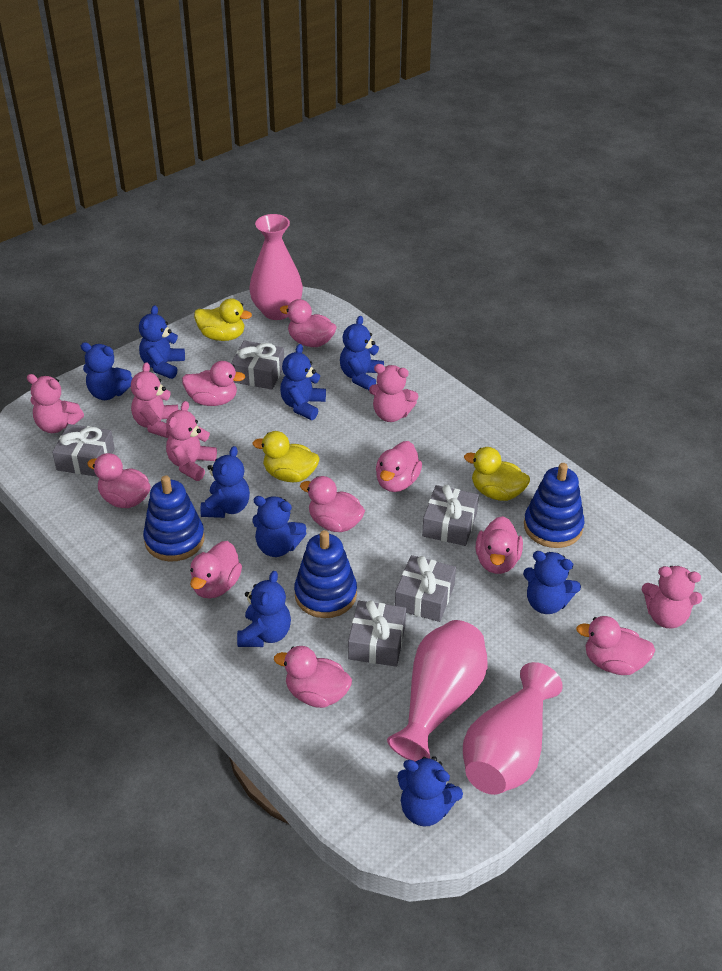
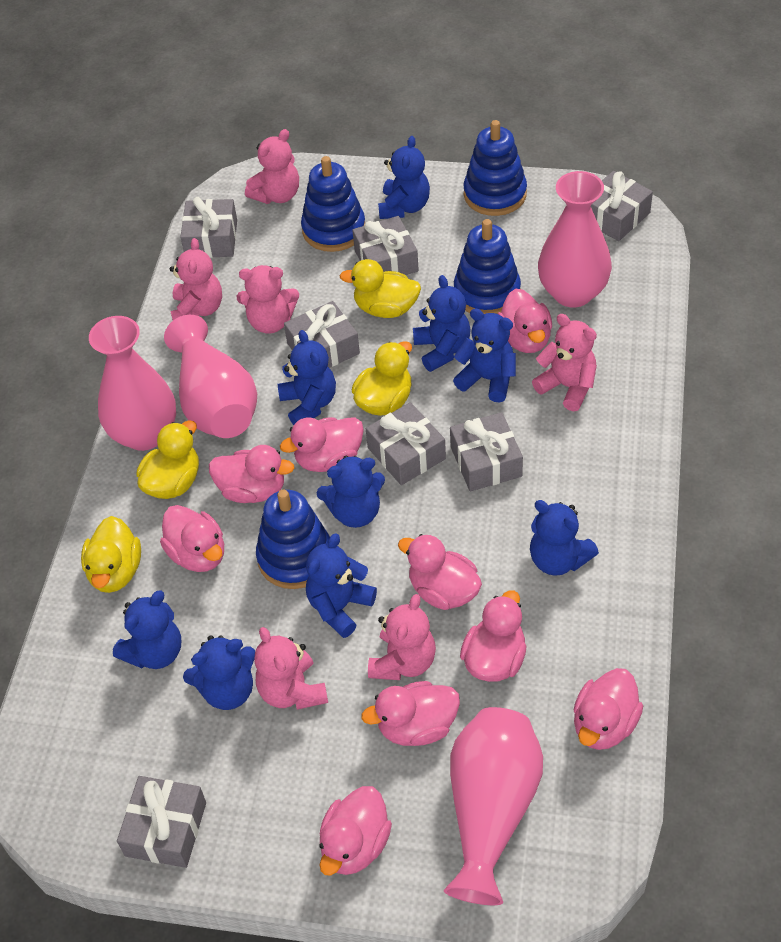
blue stacking toy: [143,475,205,562] [294,530,357,618] [524,463,585,548] = 3 -> [256,490,330,589] [301,156,365,252] [454,219,521,314] [464,120,527,216] = 4
grey gift: [52,424,115,477] [231,340,284,390] [348,600,406,667] [395,555,456,622] [422,485,479,546] = 5 -> [117,776,206,868] [180,197,237,258] [284,301,360,368] [352,216,419,275] [366,402,446,485] [450,412,523,491] [591,171,653,241] = 7
pink teddy bear: [27,374,84,433] [131,362,178,438] [166,401,217,481] [369,364,418,422] [642,566,702,628] = 5 -> [170,238,222,320] [237,265,299,334] [245,129,299,204] [254,627,328,710] [368,594,436,680] [532,314,597,412] = 6
pink vase: [249,214,303,320] [387,620,488,762] [463,662,563,795] = 3 -> [89,316,176,451] [164,315,257,438] [444,707,543,905] [538,171,612,307] = 4
yellow duck: [194,298,252,341] [253,431,319,482] [464,447,530,501] = 3 -> [81,516,141,593] [136,420,199,499] [339,259,421,318] [352,341,412,416] = 4

